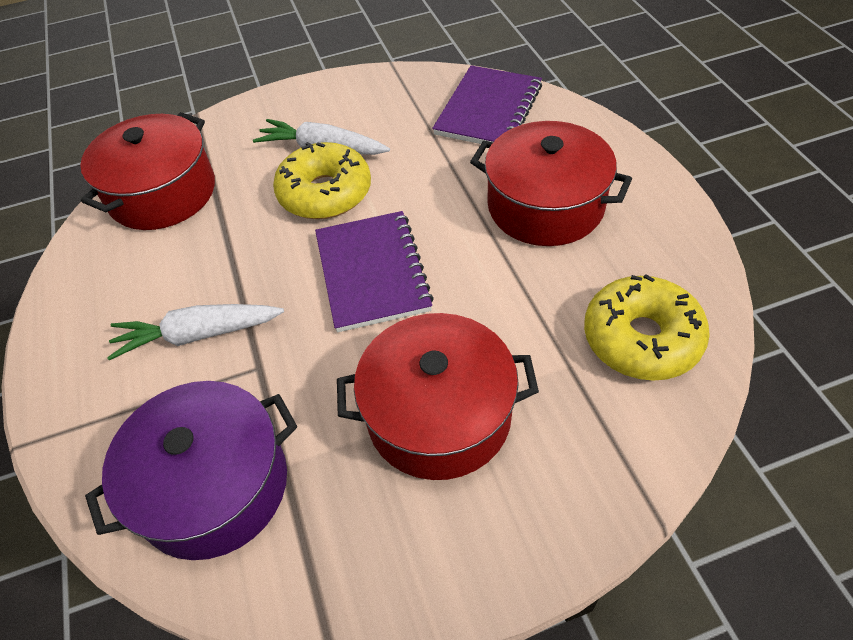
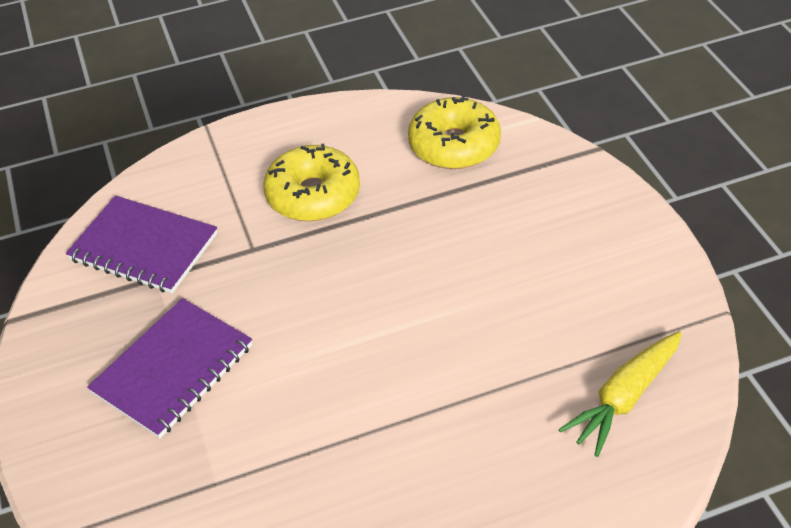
purple pot: [85,381,297,560] = 1 -> none = 0
red pot: [80,112,215,230] [337,313,539,480] [470,121,632,246] = 3 -> none = 0
white carrot: [107,304,284,360] [253,119,390,155] = 2 -> none = 0
yellow carrot: none = 0 -> [559,331,682,457] = 1

